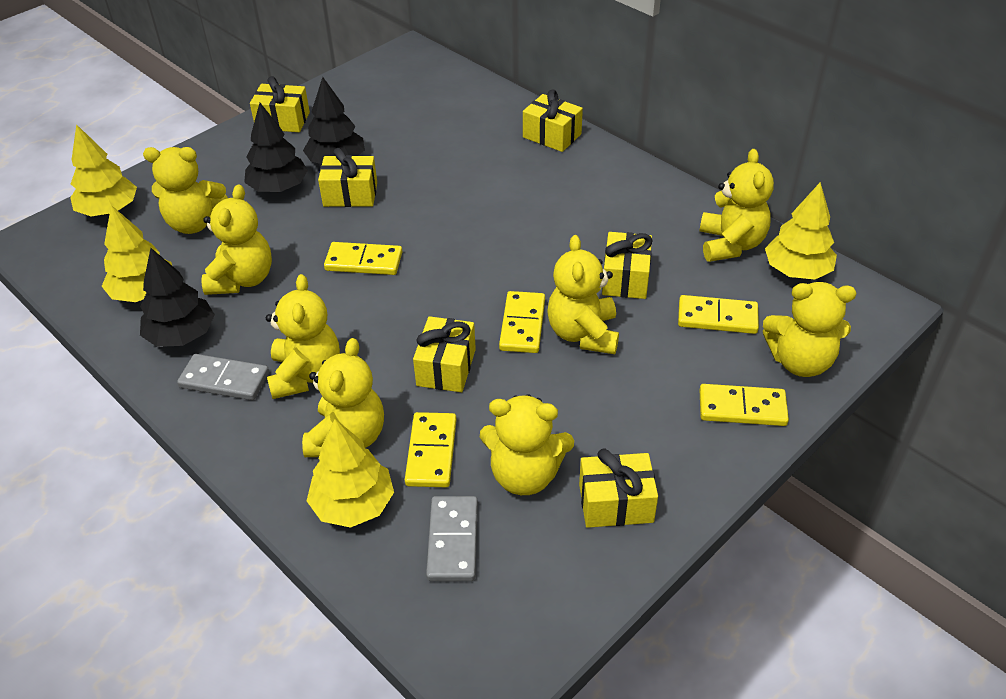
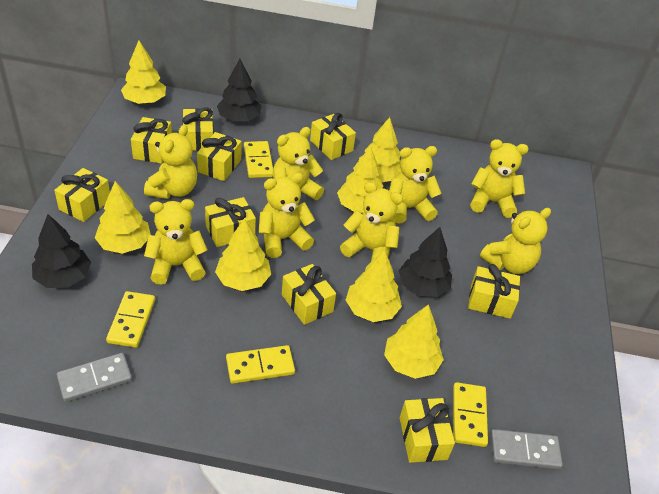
yellow domino: [324,242,402,275] [405,412,457,487] [499,291,545,353] [678,295,759,334] [700,384,789,426] = 5 -> [106,291,155,348] [226,345,295,384] [244,141,273,178] [453,382,488,447] = 4
yellow gift: [250,76,310,132] [318,148,377,207] [413,316,476,392] [523,89,583,152] [579,448,658,528] [602,232,653,299] = 6 -> [54,168,110,222] [131,117,172,163] [182,108,213,151] [197,132,242,181] [205,197,256,247] [282,264,336,325] [310,113,356,160] [400,398,455,463] [468,264,520,319] = 9
yellow tree: [70,124,137,217] [102,205,172,302] [307,419,394,528] [765,182,837,279] = 4 -> [95,181,151,254] [121,40,166,104] [215,218,271,291] [337,146,383,213] [346,250,402,322] [359,117,401,182] [384,304,444,379] = 7

